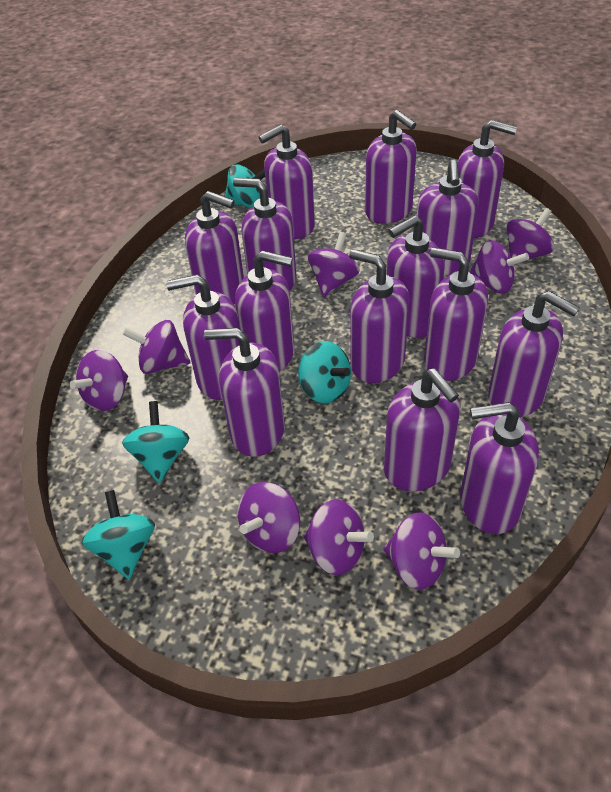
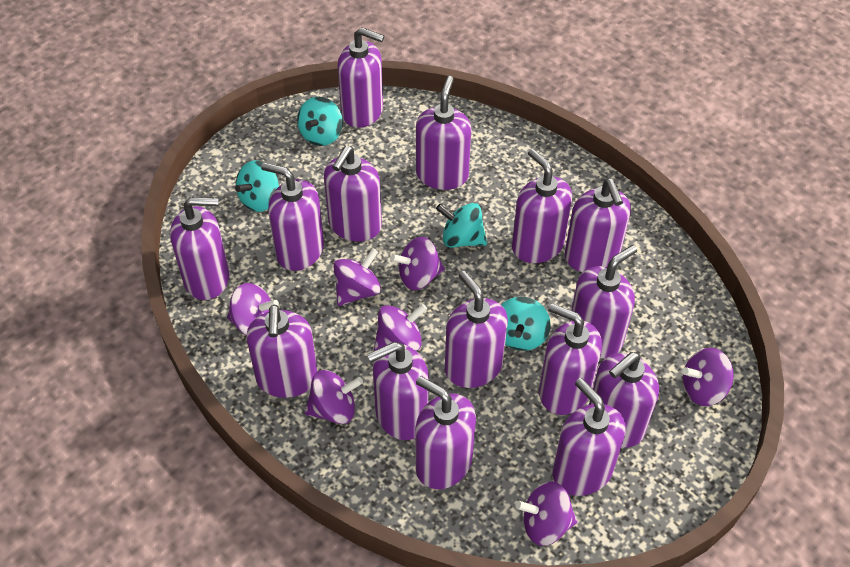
purple spinning top: [70,350,128,411] [123,320,190,374] [238,482,300,553] [304,499,374,575] [308,232,360,297] [383,512,460,590] [469,240,529,294] [507,208,555,265] = 8 -> [227,283,279,336] [305,370,363,424] [333,248,381,306] [374,304,427,351] [390,237,445,290] [515,481,577,546] [682,348,734,406] = 7

